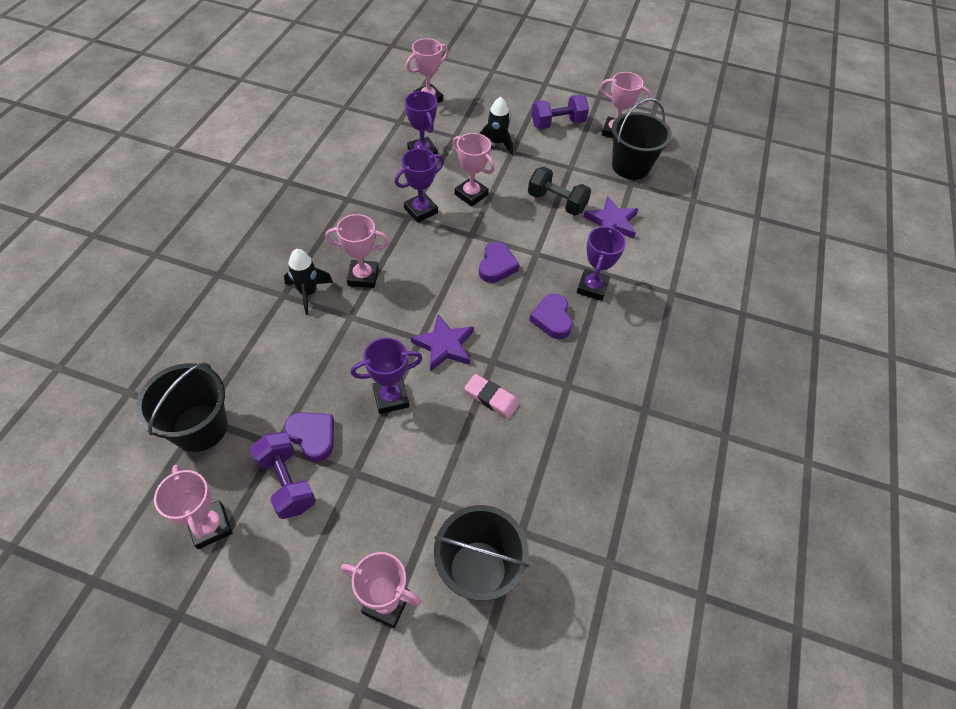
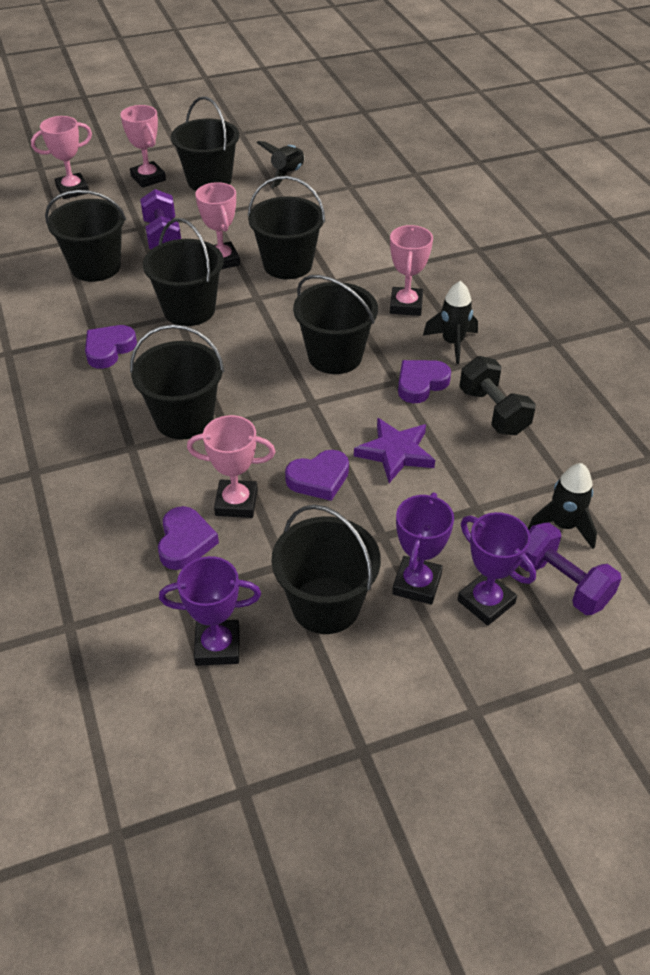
black bucket: [135,362,227,452] [434,505,529,601] [612,98,672,180] = 3 -> [45,190,126,282] [130,324,224,439] [143,218,224,326] [171,96,239,191] [248,176,325,279] [272,504,381,634] [293,275,378,374] = 7
black rocket: [284,249,333,315] [479,97,513,155] = 2 -> [257,141,305,188] [423,281,478,364] [528,463,597,549] = 3
pink eraser: [464,374,519,418] = 1 -> none = 0
pink trophy: [154,465,233,549] [326,214,389,288] [341,552,421,628] [406,38,449,103] [453,133,495,206] [600,72,651,138] = 6 -> [31,116,92,199] [120,105,166,188] [187,415,276,518] [195,182,240,269] [390,225,433,316] = 5
purple heart: [284,412,334,462] [479,242,520,283] [529,293,573,339] = 3 -> [85,325,137,369] [158,506,219,570] [285,450,349,501] [398,360,451,403] = 4
purple star: [411,314,474,371] [583,196,638,239] = 2 -> [354,418,435,483] = 1
purple trophy: [350,337,423,414] [394,148,444,223] [405,91,438,154] [577,226,626,301] = 4 -> [159,556,261,666] [392,492,454,605] [457,512,536,626] = 3

